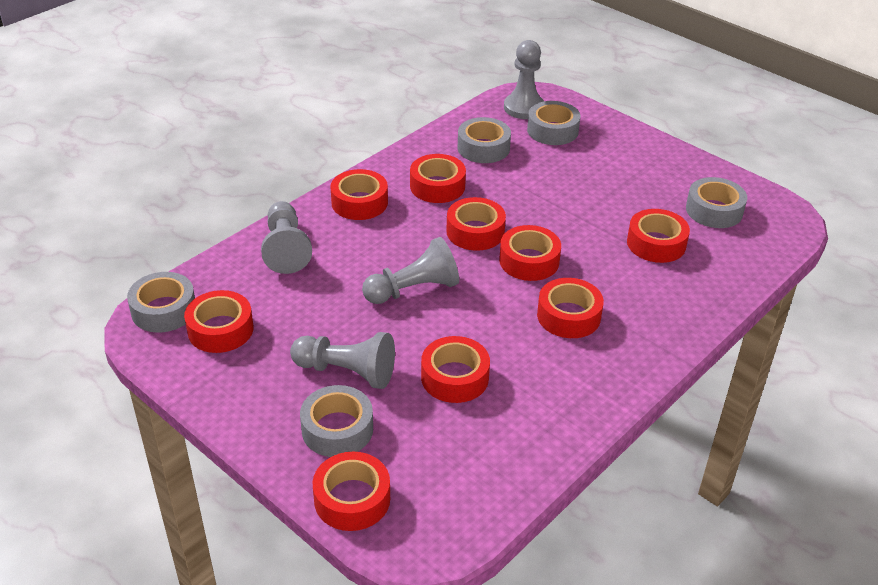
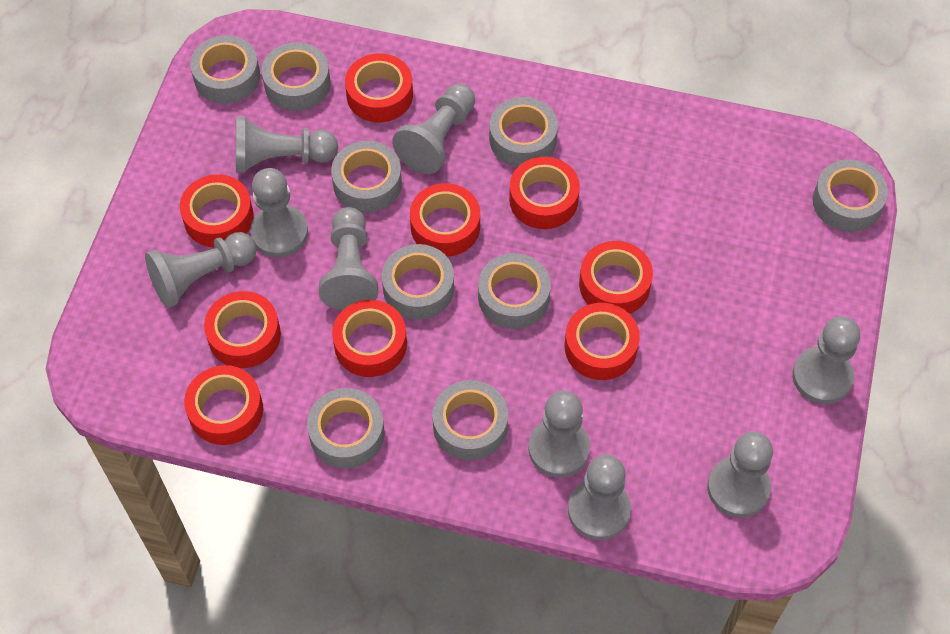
grey pawn: [261,201,312,274] [290,332,395,389] [362,237,459,304] [504,40,544,119] = 4 -> [145,232,257,308] [236,116,338,173] [250,168,308,257] [319,207,378,311] [392,84,475,174] [528,391,590,477] [568,454,631,540] [707,432,773,518] [792,316,860,404] = 9
grey tape: [127,272,195,333] [300,385,373,457] [457,117,511,163] [527,101,580,145] [686,177,747,228] = 5 -> [190,35,260,104] [262,42,331,111] [307,388,385,468] [331,141,402,213] [382,244,454,320] [432,380,508,460] [478,253,551,329] [489,97,558,167] [813,159,888,232] = 9

